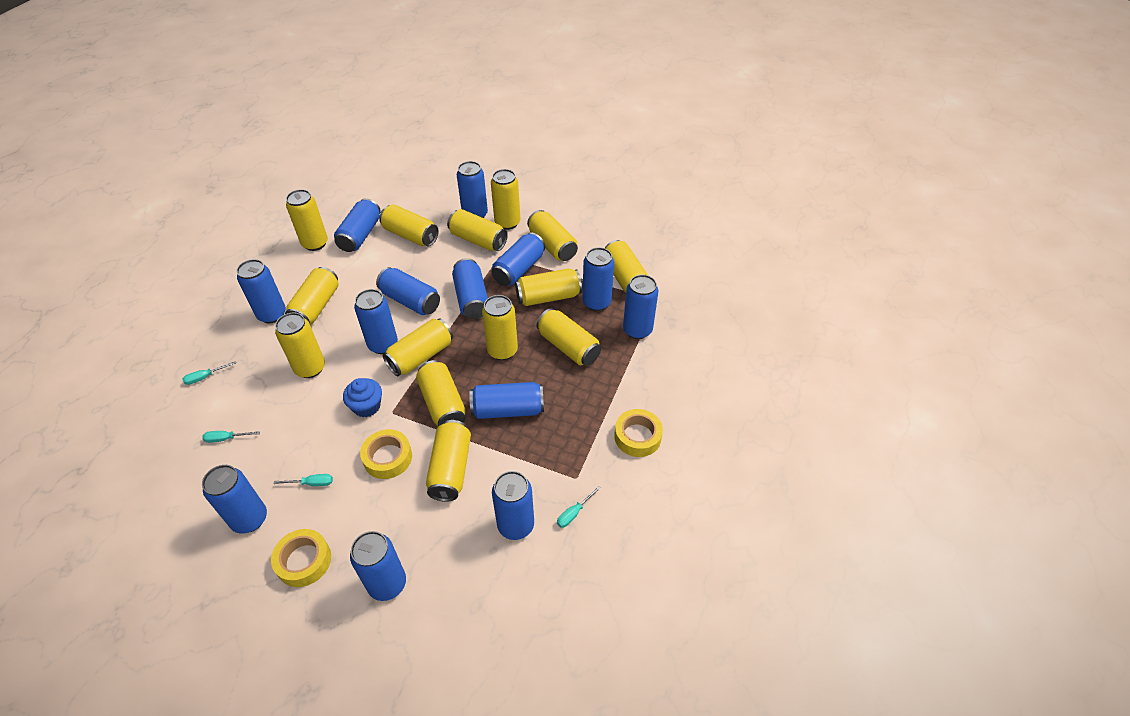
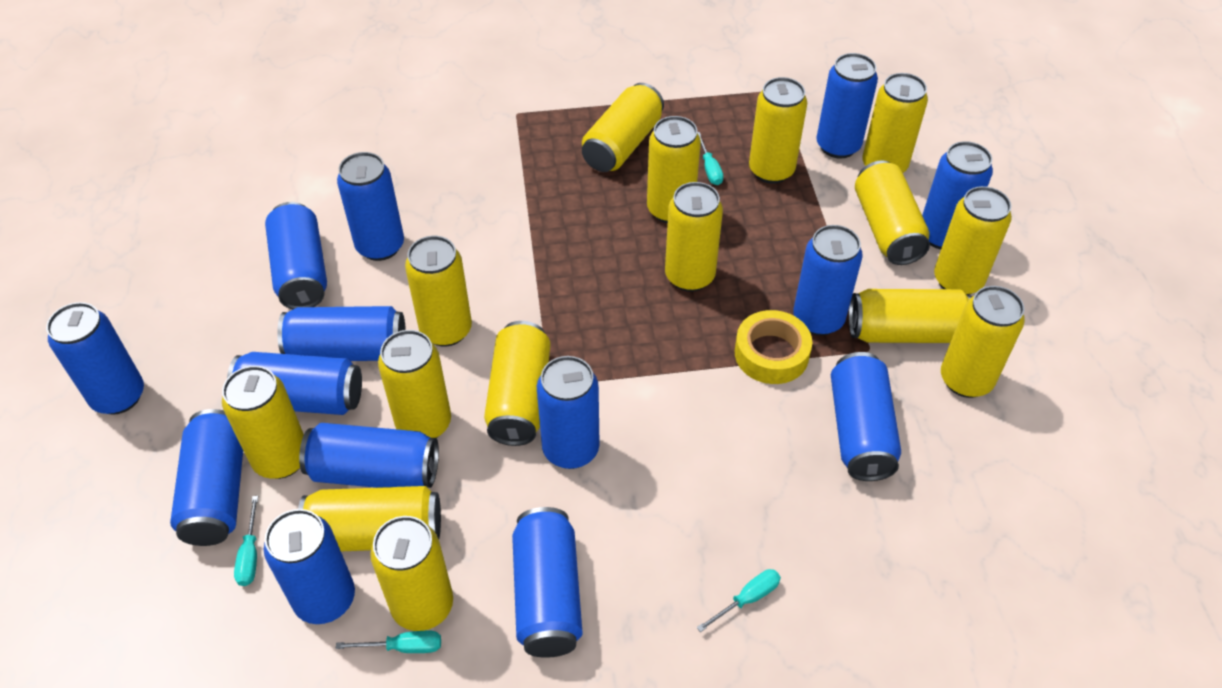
blue can: [202,465,267,534] [236,259,286,323] [334,198,381,252] [350,531,406,601] [354,289,398,354] [376,267,440,315] [452,258,488,319] [457,161,488,218] [469,382,544,419] [491,233,545,286] [492,471,534,540] [582,247,614,311] [623,275,658,339] = 13 -> [46,302,144,415] [170,409,243,546] [227,352,362,415] [264,509,355,624] [265,202,327,309] [277,306,406,361] [299,423,439,488] [337,152,404,261] [512,507,583,658] [537,356,600,469] [793,225,863,336] [816,53,878,158] [831,352,901,481] [922,141,993,249] = 14
blue cupcake: [343,378,382,417] = 1 -> none = 0
yellow can: [275,313,325,378] [285,267,339,324] [286,189,328,251] [379,204,439,246] [383,319,453,376] [416,360,466,427] [426,420,471,502] [447,209,508,251] [482,295,518,360] [491,169,520,230] [515,268,582,306] [527,210,578,261] [536,308,601,366] [605,240,648,293] = 14 -> [222,366,304,479] [298,486,441,551] [370,516,453,631] [378,330,451,438] [405,236,472,347] [484,321,550,446] [582,83,664,172] [647,116,701,223] [665,182,723,292] [749,77,807,184] [849,289,972,343] [855,160,930,265] [862,73,928,173] [934,186,1012,295] [941,286,1025,398] = 15
yellow tape: [271,529,331,587] [360,429,412,479] [614,409,663,457] = 3 -> [735,310,812,384] = 1

